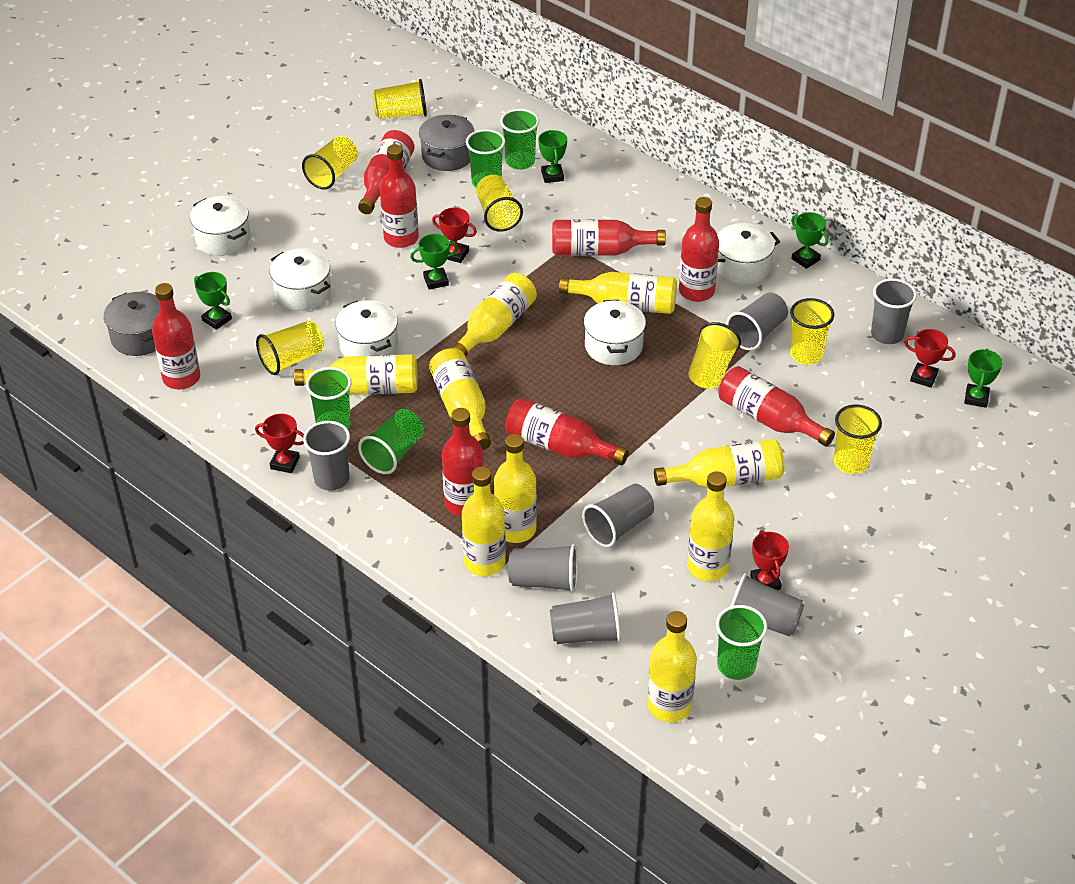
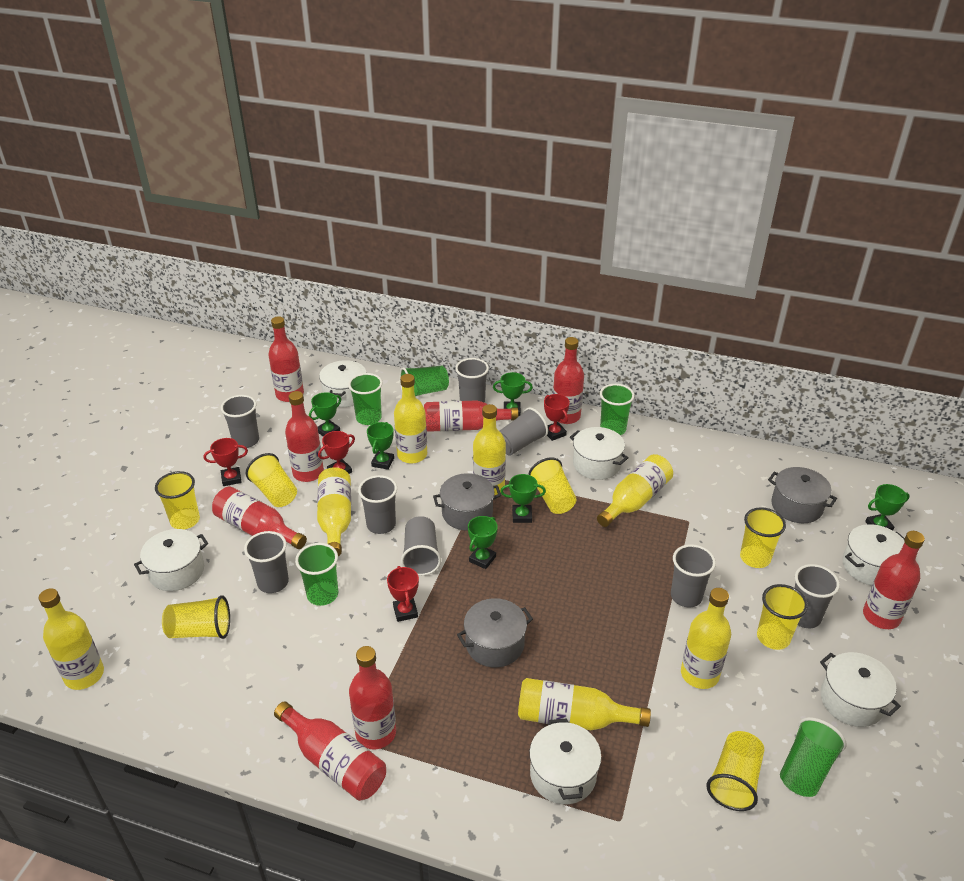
green trophy: [194,272,232,330] [410,234,458,290] [538,130,567,183] [791,212,828,269] [964,349,1002,408] = 5 -> [309,392,341,437] [367,422,394,470] [468,516,498,569] [493,372,533,416] [500,474,546,523] [865,484,910,530] = 6
grey cup: [303,421,350,491] [508,544,578,593] [550,592,621,644] [582,484,654,547] [726,292,788,351] [731,573,804,636] [871,278,917,344] = 7 -> [221,395,259,448] [244,531,289,593] [358,475,397,534] [401,516,441,576] [455,358,489,403] [500,407,548,456] [671,544,716,607] [795,564,840,628] = 8
grey pot: [104,292,160,356] [419,115,474,171] = 2 -> [433,473,501,531] [457,598,533,668] [768,467,837,523] = 3
white pot: [190,196,250,256] [270,248,331,311] [336,300,398,357] [584,300,646,365] [717,223,780,284] = 5 -> [134,529,208,591] [319,360,367,407] [529,718,601,804] [570,427,629,480] [820,652,901,727] [843,524,905,586] = 6
yellow bottle: [294,354,418,395] [429,348,491,450] [451,273,537,357] [462,467,506,576] [494,434,537,543] [559,272,677,314] [647,611,697,722] [654,439,784,488] [687,471,735,581] = 9 -> [39,588,104,690] [317,467,351,556] [394,374,427,464] [473,404,506,495] [518,678,651,730] [597,454,673,527] [681,588,731,689] = 7

